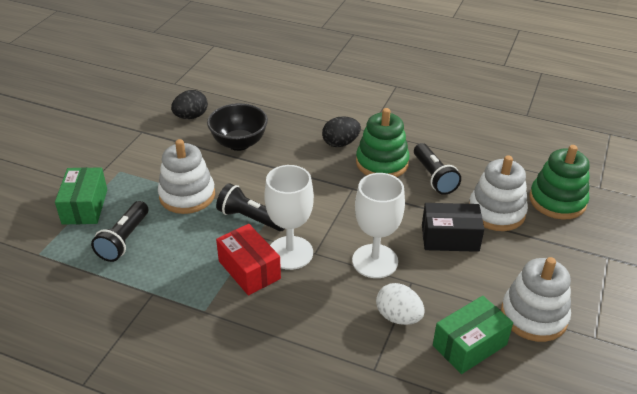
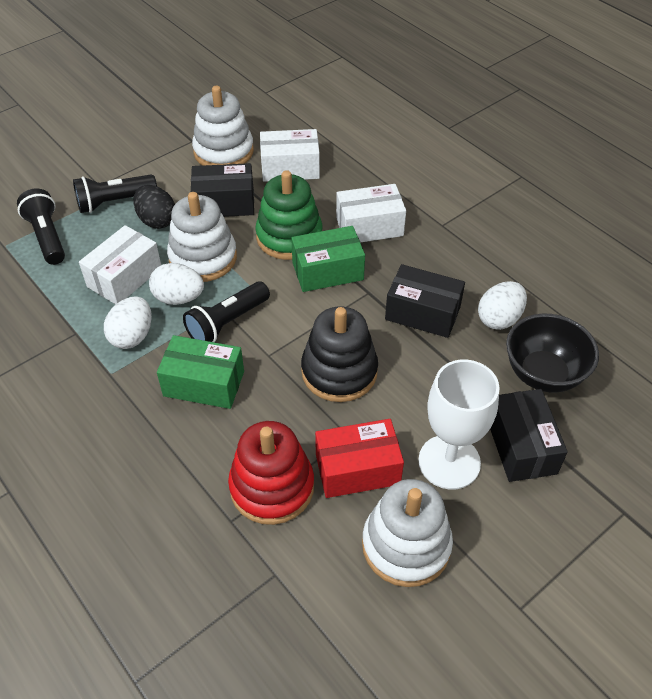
black box: [422,203,484,252] = 1 -> [191,163,254,217] [385,264,465,338] [490,389,568,482] = 3
black egg: [171,90,208,119] [322,116,361,147] = 2 -> [133,185,175,229] = 1
black stacking toy: none = 0 -> [301,306,378,402] = 1
green stacking toy: [356,108,409,177] [530,145,590,219] = 2 -> [255,170,322,260] = 1
red stacking toy: none = 0 -> [228,421,314,525] = 1
white box: none = 0 -> [79,225,161,304] [260,129,320,182] [336,184,406,242] = 3
white egg: [376,283,424,325] = 1 -> [104,297,152,349] [149,263,204,305] [478,281,527,330] = 3
white goblet: [264,165,314,270] [352,173,405,278] = 2 -> [418,360,500,489] = 1

